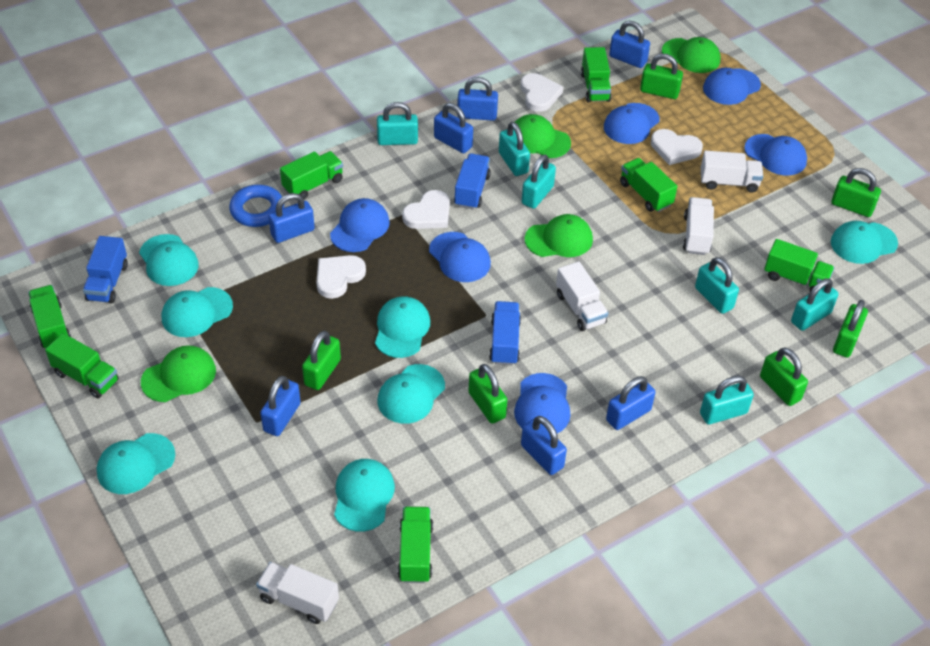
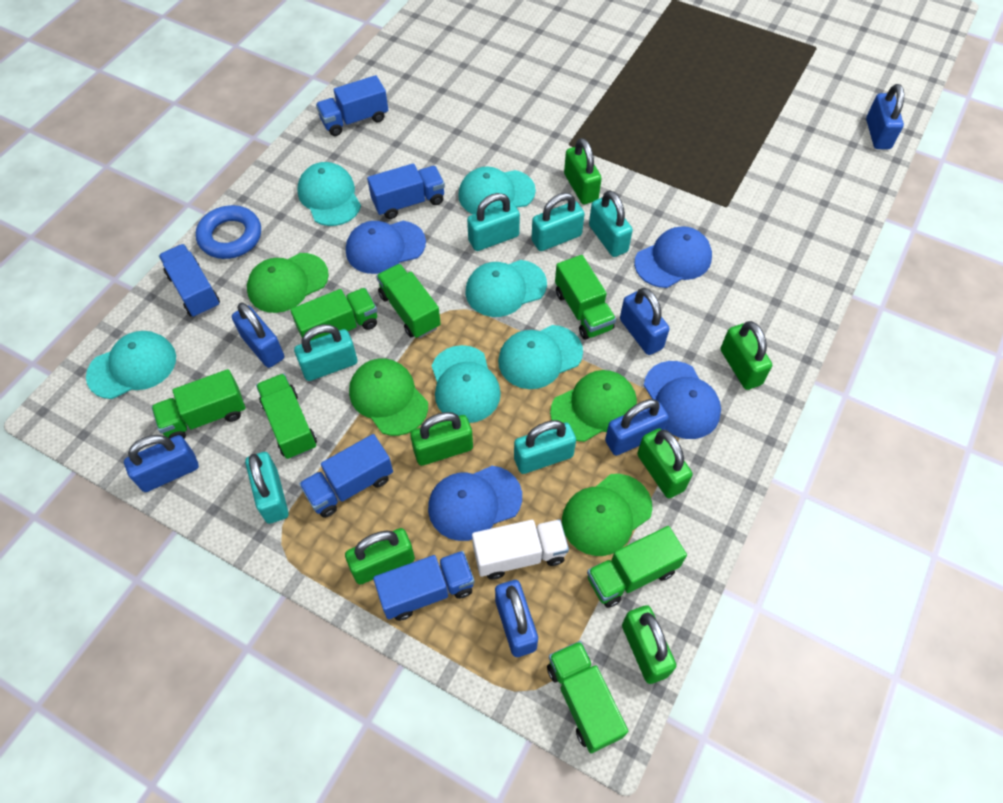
blue cap: [330,198,390,252] [429,232,491,282] [514,373,571,433] [604,103,660,144] [703,68,761,105] [744,134,807,176] = 6 -> [346,221,426,274] [428,466,522,541] [634,226,712,288] [644,361,721,439] = 4
blue padlock: [260,376,301,436] [268,193,315,243] [434,103,473,153] [457,77,498,121] [521,416,567,475] [606,376,655,430] [609,21,650,68] = 7 -> [124,435,199,492] [232,303,284,368] [495,580,538,657] [605,399,669,456] [620,288,670,355] [866,84,904,149] = 6
blue truck: [83,236,128,303] [454,153,491,209] [489,301,521,365] = 3 -> [159,244,220,317] [299,434,393,518] [316,75,388,136] [367,163,445,219] [373,551,475,621] = 5
turquoise cap: [97,433,175,494] [139,234,199,286] [162,287,233,337] [334,459,395,532] [375,296,430,358] [378,364,445,424] [831,221,898,264] = 7 -> [86,331,176,399] [297,162,361,226] [431,345,501,423] [458,166,536,214] [466,260,547,317] [498,325,583,389] = 6
white heart: [316,255,366,299] [402,190,450,229] [521,73,563,112] [651,129,703,165] = 4 -> none = 0
white truck: [256,562,339,624] [556,262,608,331] [683,197,714,255] [701,151,763,193] = 4 -> [472,519,569,580] = 1

